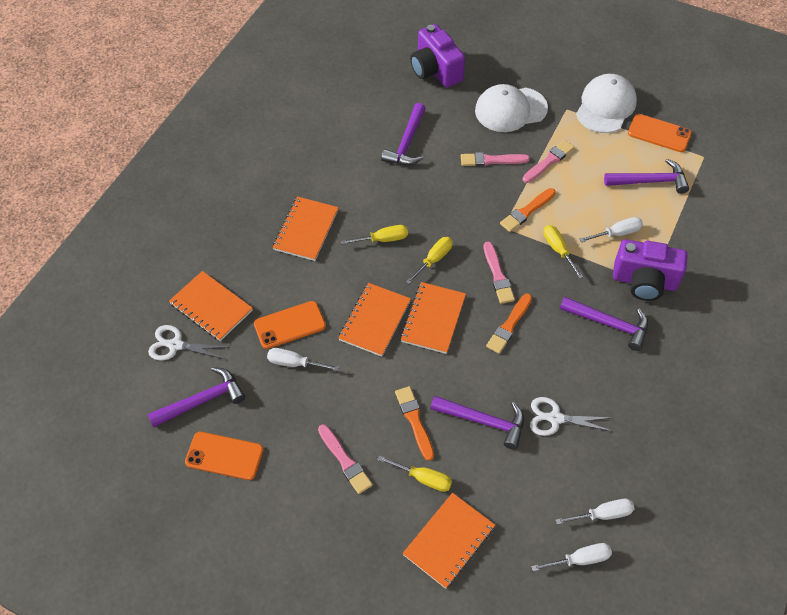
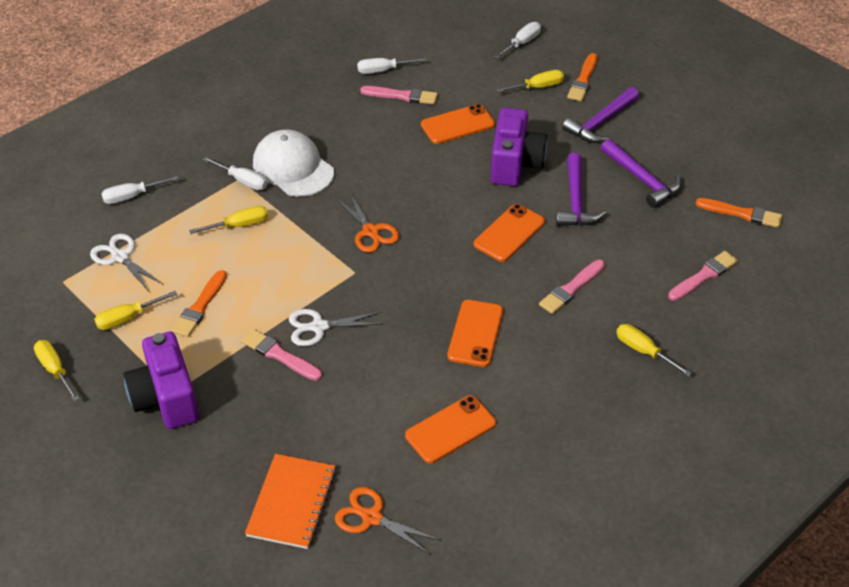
orange notebook: [169,271,253,341] [273,196,339,261] [338,283,411,357] [400,282,466,354] [403,493,495,589] = 5 -> [245,454,336,549] = 1
orange phone: [185,432,263,480] [254,301,326,349] [628,114,692,152] = 3 -> [405,395,496,463] [421,104,495,144] [447,300,503,367] [474,204,545,262] = 4
orange scissors: none = 0 -> [335,487,440,555] [336,193,399,253] = 2
purple hammer: [148,367,245,427] [381,103,426,165] [430,396,524,450] [560,297,648,351] [604,159,689,194] = 5 -> [556,153,606,226] [562,87,639,143] [601,139,682,208] = 3
white cap: [475,84,548,132] [576,74,637,133] = 2 -> [253,129,334,197] = 1
yellow screwdriver: [341,225,408,245] [377,456,452,492] [406,237,453,284] [543,225,583,279] = 4 -> [34,340,80,402] [94,291,177,330] [189,206,268,234] [497,70,564,93] [616,324,692,377] = 5

